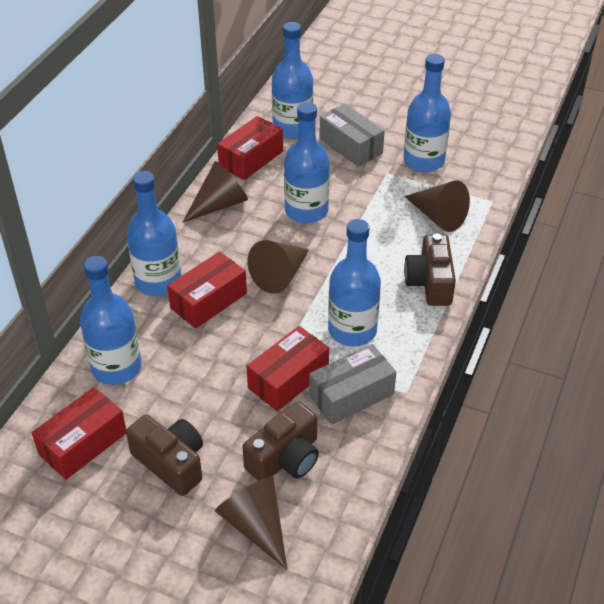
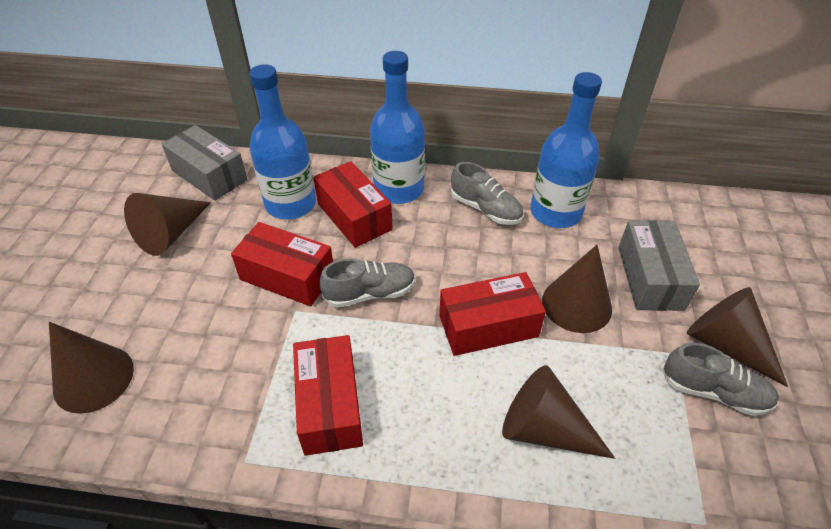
blue bottle: [80,256,142,385] [127,171,181,296] [272,22,313,138] [284,102,330,223] [328,219,381,346] [404,54,451,172] = 6 -> [249,64,316,219] [370,51,425,204] [530,72,602,228] = 3
brown camera: [126,415,203,496] [242,401,319,481] [404,233,456,306] = 3 -> none = 0
brown cone: [183,161,248,222] [215,476,287,570] [248,240,309,294] [404,180,470,232] = 4 -> [49,322,134,414] [124,193,211,256] [502,365,615,459] [542,245,612,333] [687,287,788,387] = 5
grey shoe: none = 0 -> [319,259,415,308] [451,162,523,225] [662,343,779,416] = 3

